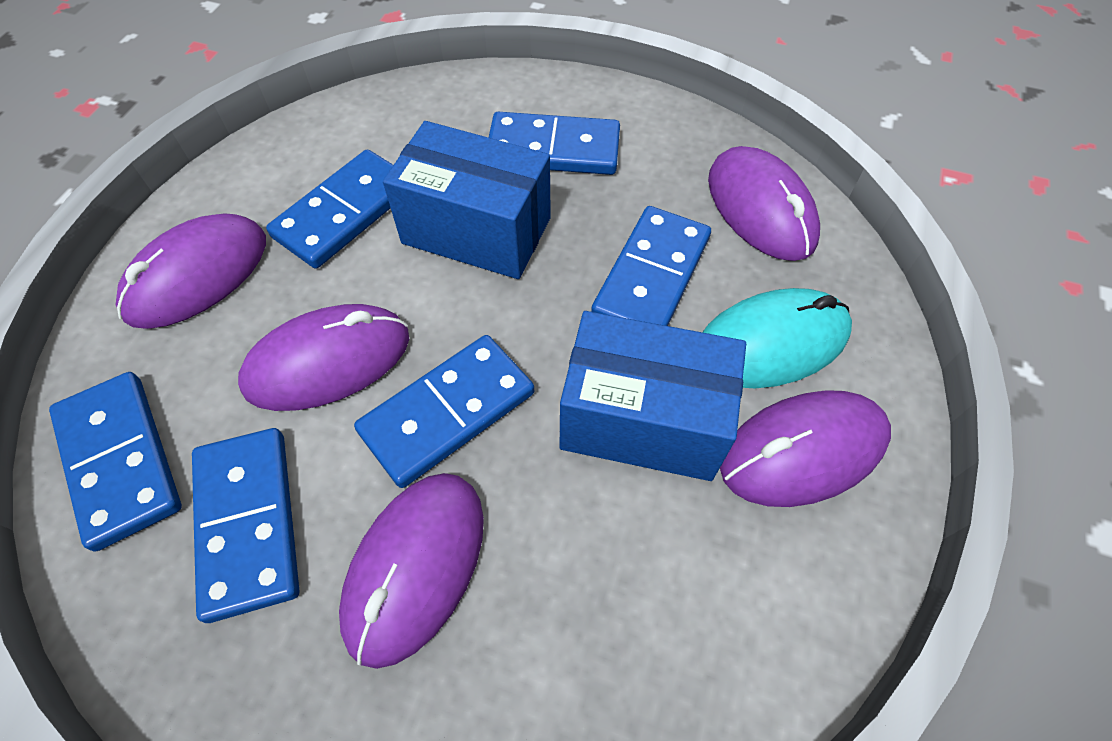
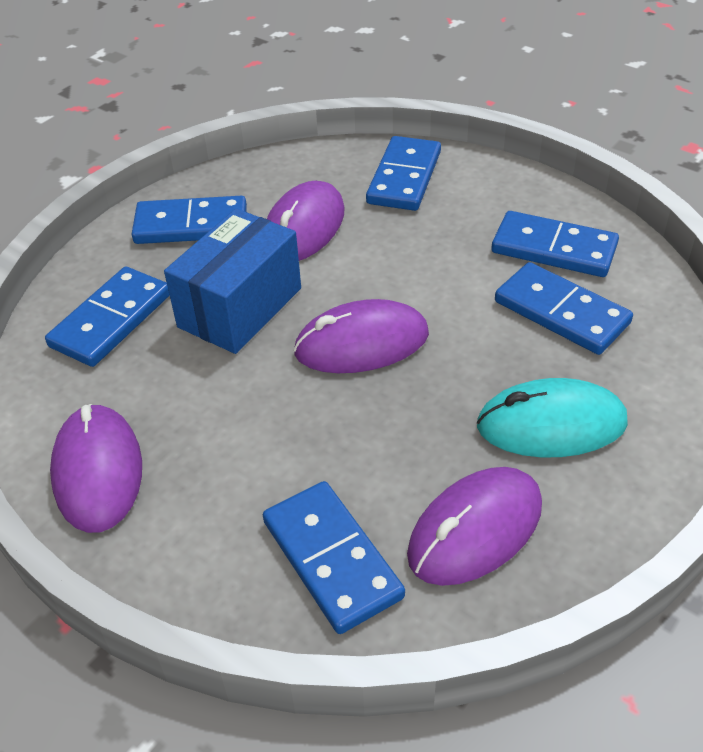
blue box: [383,121,551,279] [560,311,746,481] = 2 -> [164,208,301,354] = 1
purple mouse: [116,213,266,329] [238,304,409,411] [339,473,484,669] [708,146,820,261] [720,390,891,507] = 5 -> [50,404,142,533] [267,181,345,261] [293,299,429,373] [407,467,542,586] = 4

